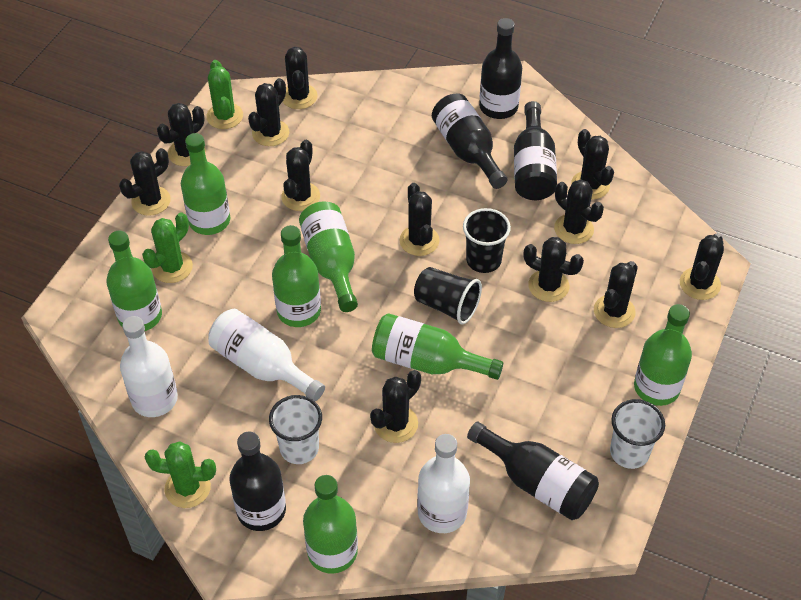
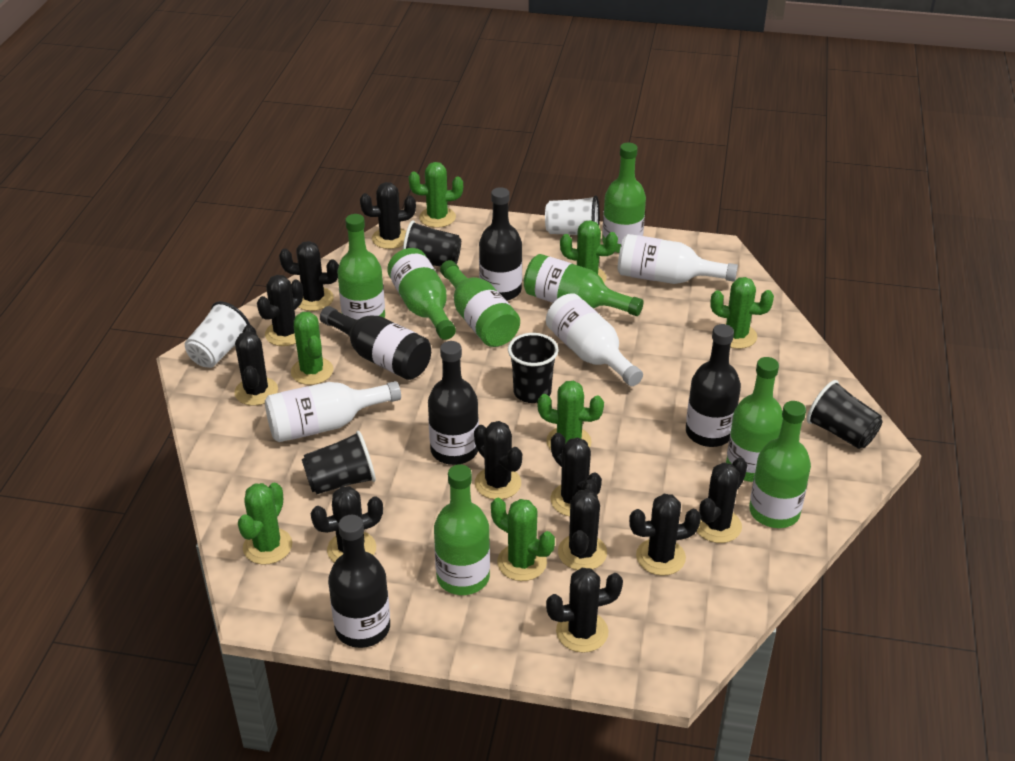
black cactus: [119,148,171,216] [157,103,206,166] [248,78,289,146] [281,140,320,211] [283,47,317,109] [370,370,421,443] [400,183,440,256] [524,237,584,302] [554,180,604,244] [571,129,614,199] [594,261,638,328] [680,233,724,300] = 12 -> [234,325,278,406] [257,275,303,346] [279,241,339,311] [311,486,383,563] [360,182,416,249] [474,421,522,499] [546,568,623,653] [551,433,602,516] [558,479,607,570] [629,494,701,576] [696,457,747,543] = 11
black cup: [414,267,482,325] [463,208,511,273] = 2 -> [302,431,376,494] [403,220,461,267] [508,333,559,403] [807,380,883,449] = 4
green bottle: [106,231,162,331] [181,133,230,235] [272,225,321,327] [299,202,358,312] [303,475,358,574] [372,313,503,380] [634,304,692,406] = 7 -> [337,214,385,319] [387,248,456,340] [434,464,490,595] [440,260,520,347] [524,254,643,316] [602,143,646,253] [726,357,783,482] [749,401,811,528] = 8
green cactus: [142,212,193,283] [145,441,216,508] [206,60,243,129] = 3 -> [238,482,292,565] [291,312,333,385] [409,162,463,228] [491,498,555,581] [537,381,604,450] [560,220,618,283] [710,277,774,349] = 7

